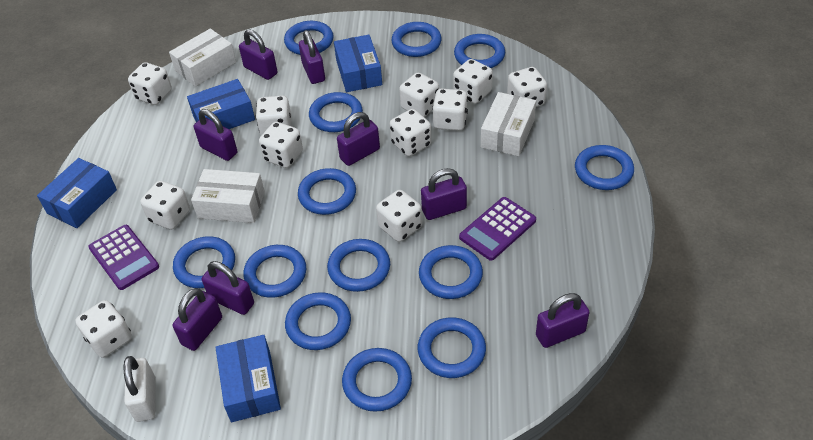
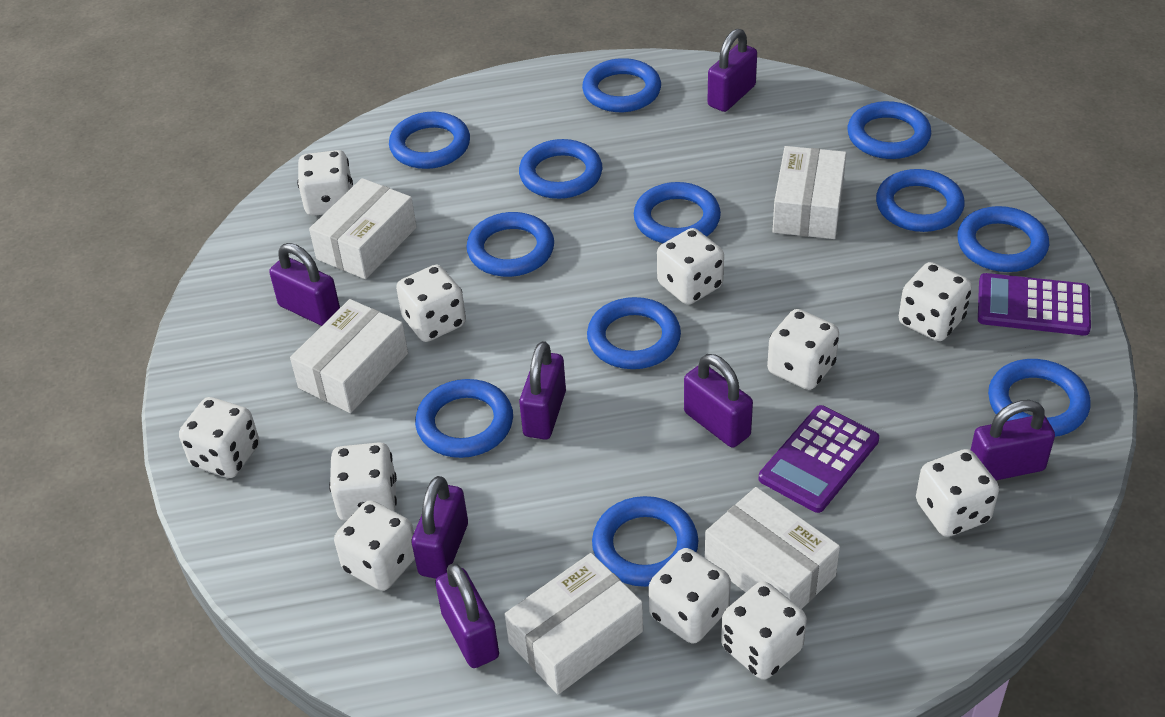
blue box: [37,158,117,228] [187,79,255,129] [215,335,281,422] [334,35,382,92] = 4 -> none = 0
blue ring: [173,236,235,288] [243,245,306,298] [284,21,334,55] [285,292,351,350] [298,168,356,215] [309,92,363,132] [327,239,390,292] [342,348,412,412] [391,22,442,57] [418,317,486,378] [419,245,483,299] [454,34,505,68] [575,145,634,190] = 13 -> [389,112,470,169] [415,379,513,458] [466,212,554,277] [519,139,602,199] [582,58,661,112] [587,297,681,369] [592,496,698,587] [634,182,721,243] [848,101,931,159] [876,169,965,232] [957,206,1049,272] [988,359,1091,437] = 12
purple padlock: [173,288,222,351] [194,109,237,161] [202,261,254,315] [239,29,278,80] [299,30,325,84] [337,112,380,166] [421,168,467,220] [536,293,590,348] = 8 -> [269,243,340,326] [411,476,468,579] [435,563,499,668] [519,341,566,440] [684,354,753,448] [707,29,757,112] [971,400,1055,480] = 7
white box: [169,28,236,87] [191,169,265,223] [481,92,536,156] = 3 -> [290,299,408,413] [309,178,417,279] [505,553,643,694] [705,487,840,609] [772,146,846,239] = 5
white padlock: [124,356,156,422] = 1 -> none = 0

